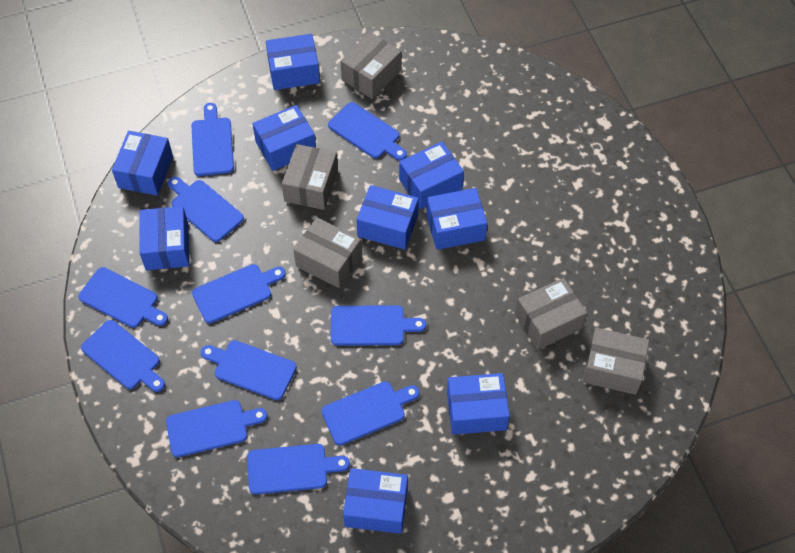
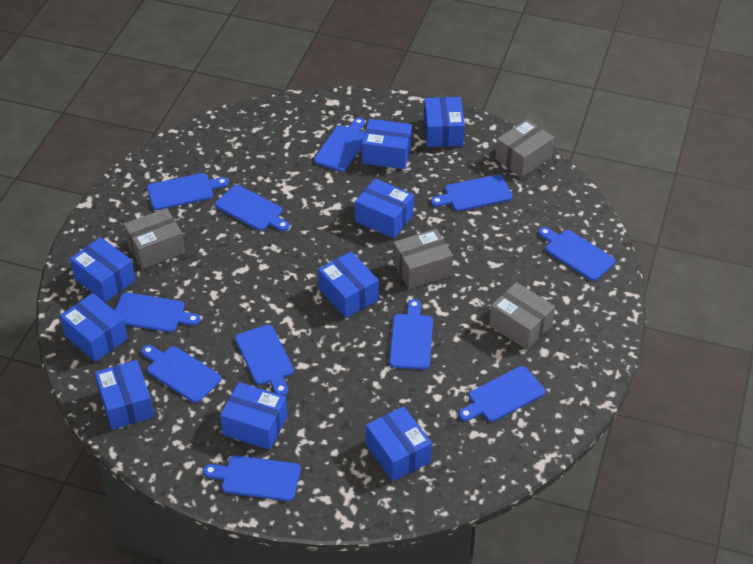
grey box: [282,144,338,210] [294,217,362,288] [340,32,401,99] [515,278,587,350] [583,328,649,395] = 5 -> [124,208,185,269] [393,229,453,289] [489,282,555,350] [495,119,554,178] = 4

